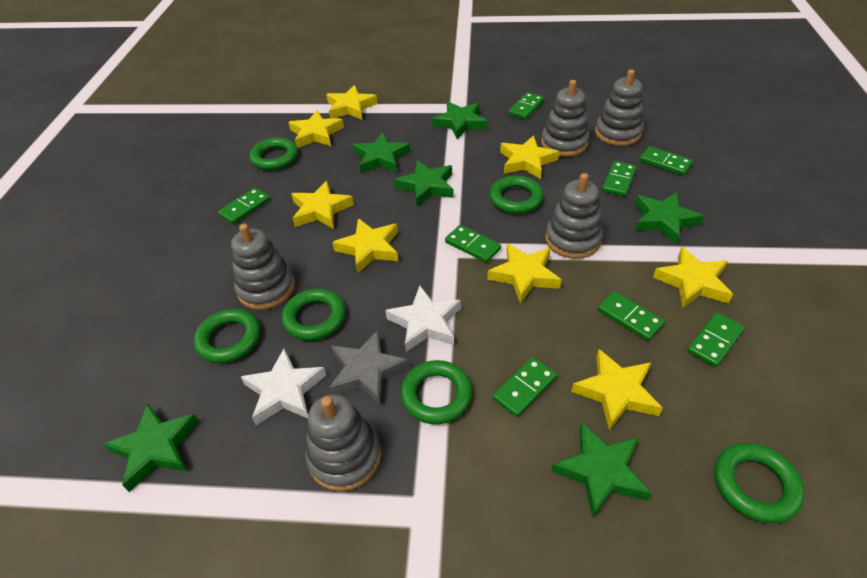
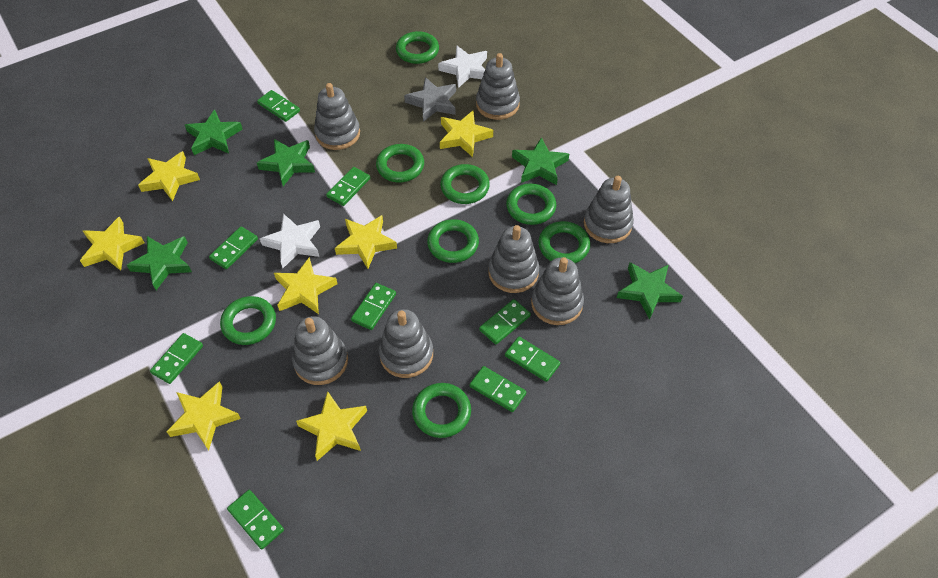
green domino: [218,188,270,224] [445,225,501,263] [493,357,557,417] [508,92,544,120] [598,291,665,341] [602,161,636,197] [640,146,693,175] [687,312,744,367] = 8 -> [150,333,203,384] [209,226,258,269] [227,490,284,549] [257,90,300,122] [326,167,370,206] [351,283,396,330] [470,366,526,412] [479,299,531,345] [505,337,560,382] = 9
green ring: [194,309,260,363] [249,137,298,170] [282,289,346,341] [401,360,473,424] [489,176,543,214] [715,443,805,523] = 6 -> [220,296,276,345] [376,144,424,183] [396,31,439,64] [412,383,471,438] [427,219,479,263] [440,164,490,204] [506,183,556,225] [538,221,590,263] = 8
green star: [103,403,199,492] [353,132,410,173] [394,160,454,207] [432,102,487,139] [551,422,652,518] [634,192,704,244] = 6 -> [127,236,192,290] [185,109,243,155] [257,139,315,186] [512,137,569,185] [617,262,683,320] = 5
grey stacking toy: [231,223,295,310] [305,394,381,492] [541,80,589,157] [545,173,603,259] [595,70,644,146] = 5 -> [292,316,348,385] [314,83,360,150] [379,309,433,378] [476,53,520,120] [488,225,539,293] [531,257,584,325] [584,176,634,243] = 7
yellow star: [288,110,344,148] [291,181,354,229] [326,85,378,120] [332,218,398,273] [487,243,561,304] [500,135,559,179] [571,349,663,430] [653,247,733,308] = 8 -> [80,216,144,271] [138,151,200,201] [167,381,241,450] [274,257,337,314] [296,391,367,461] [335,215,397,269] [440,110,493,157] = 7

